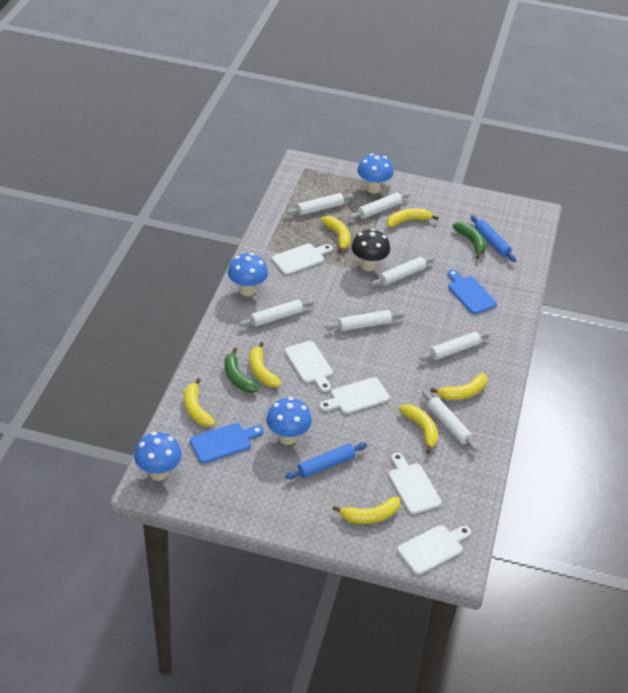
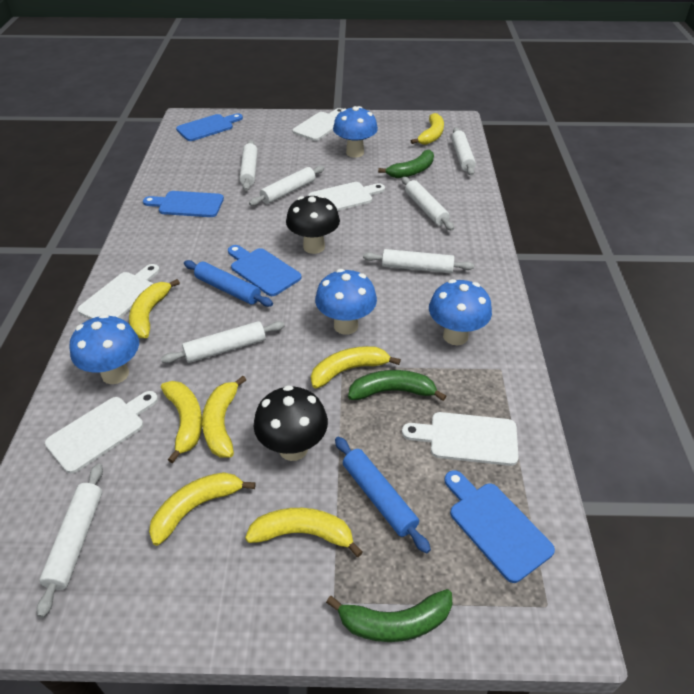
black mushroom: [351,229,390,271] = 1 -> [254,385,328,461] [286,195,340,254] = 2
blue cutting board: [190,423,264,463] [447,270,497,314] = 2 -> [143,191,224,217] [176,113,243,141] [228,245,302,296] [444,470,555,583] = 4
green banana: [225,348,260,393] [452,222,486,259] = 2 -> [326,589,452,642] [348,370,446,401] [378,150,434,178] = 3

